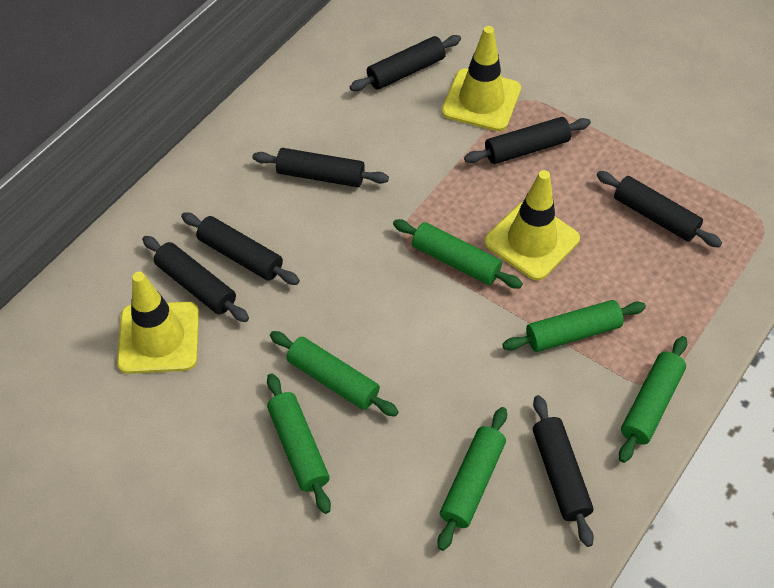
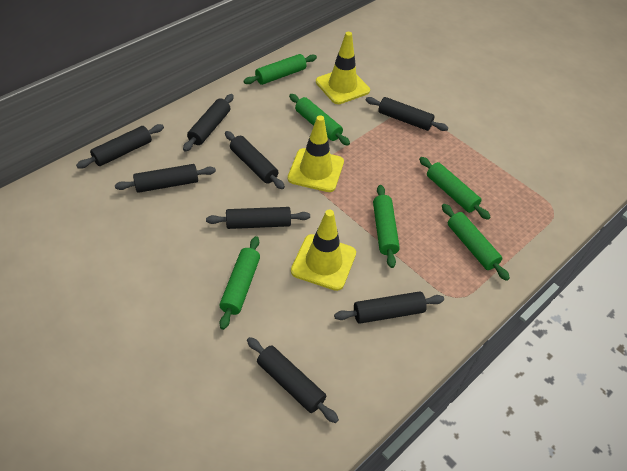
black rolling pin: [142,236,249,322] [181,212,300,285] [252,148,389,187] [350,35,461,91] [464,117,591,164] [533,395,594,547] [597,171,722,247] = 7 -> [76,124,164,168] [115,164,216,193] [183,94,234,151] [206,207,310,229] [225,131,285,189] [247,337,339,423] [334,291,444,324] [366,97,449,131] = 8

